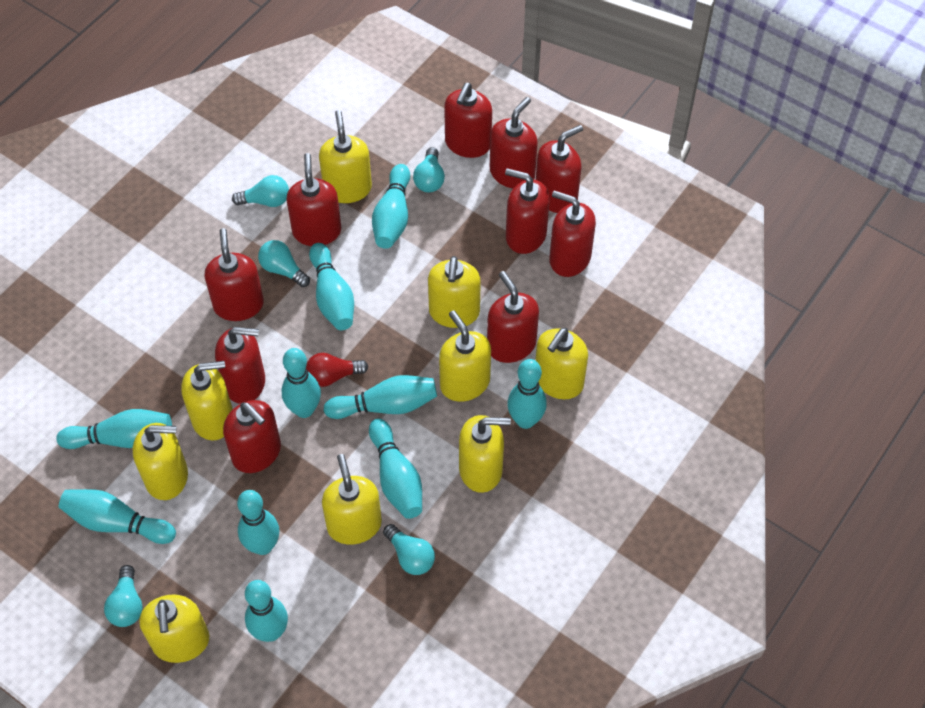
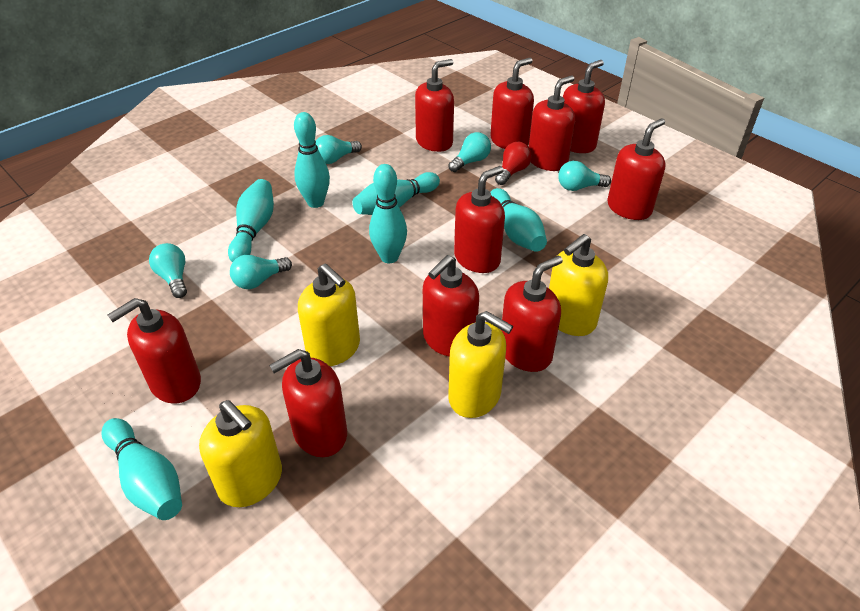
turquoise bowling pin: [56,409,172,449] [59,489,176,544] [237,490,279,555] [245,580,288,642] [281,348,321,418] [309,243,354,330] [323,375,437,419] [369,419,422,519] [372,164,410,249] [507,359,547,429] = 10 -> [101,418,182,520] [228,179,274,262] [294,112,330,208] [352,172,440,215] [369,164,407,263] [491,188,547,252] = 6
yellow soap dispenser: [133,423,188,500] [139,594,209,663] [181,361,233,441] [319,110,372,203] [322,454,382,545] [428,256,481,328] [439,310,491,402] [459,415,511,493] [535,328,588,399] = 9 -> [199,400,282,507] [298,263,360,366] [448,311,513,418] [549,234,608,336] = 4

